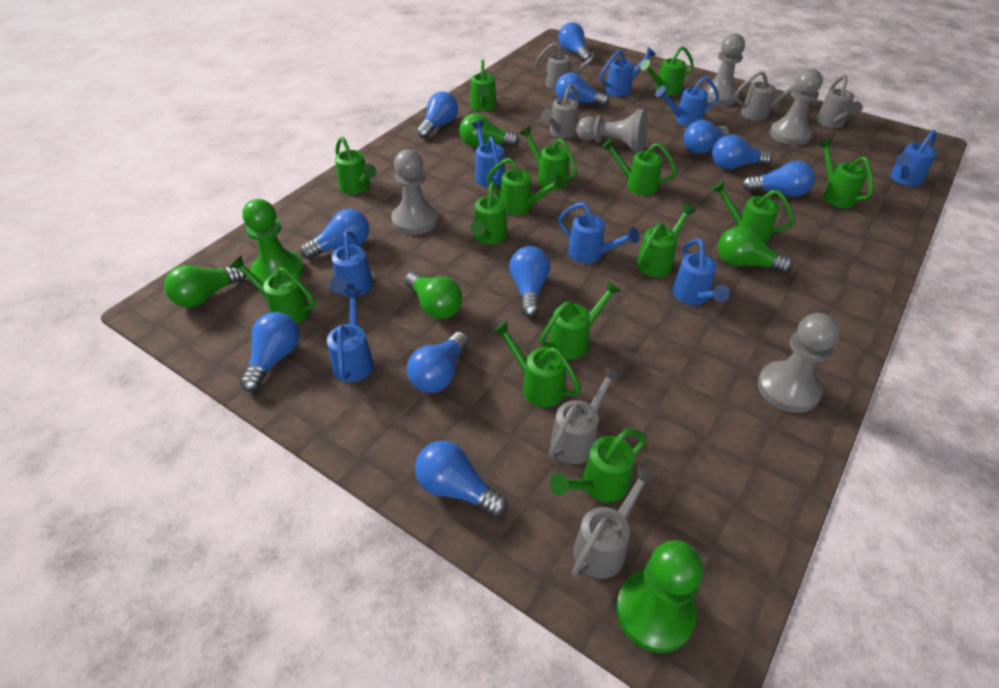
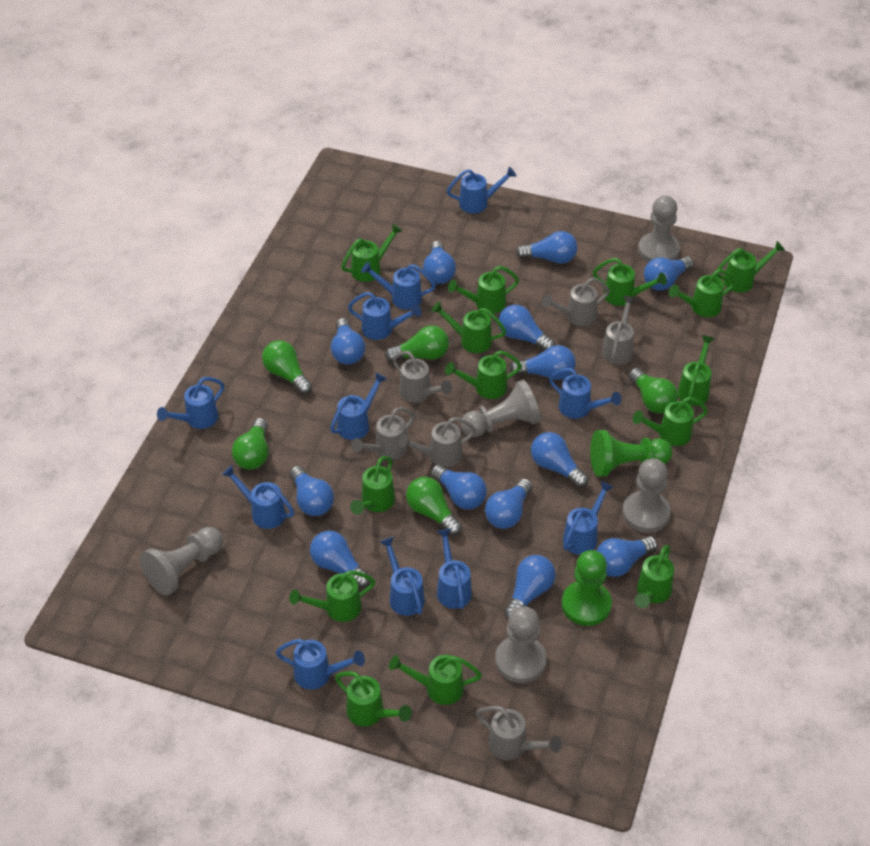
blue light bulb: [240,312,300,392] [300,209,369,259] [407,332,469,393] [415,441,508,518] [417,92,458,139] [509,246,550,317] [555,73,609,107] [558,22,591,62] [684,120,729,154] [712,135,772,170] [742,161,815,197] = 11 -> [290,466,334,516] [310,531,371,588] [331,318,365,365] [423,241,456,284] [431,464,487,510] [485,479,533,529] [499,305,555,351] [504,555,556,619] [510,345,576,380] [516,231,577,264] [531,432,589,488] [596,536,657,577] [644,257,694,291] = 13
blue watering can: [327,289,374,382] [330,230,373,297] [472,120,505,187] [558,202,640,264] [600,47,656,97] [655,76,719,126] [672,238,730,305] [890,130,937,186] = 8 -> [157,377,224,429] [222,465,294,529] [276,639,365,690] [330,372,387,440] [348,292,422,340] [361,262,436,310] [380,537,425,616] [437,529,472,609] [447,167,516,213] [549,368,621,419] [563,481,614,555] = 11
green light bulb: [164,265,246,307] [405,272,462,319] [459,113,520,147] [718,226,793,273] = 4 -> [232,418,268,470] [262,340,312,394] [385,325,449,362] [406,477,462,536] [629,368,678,414] = 5

